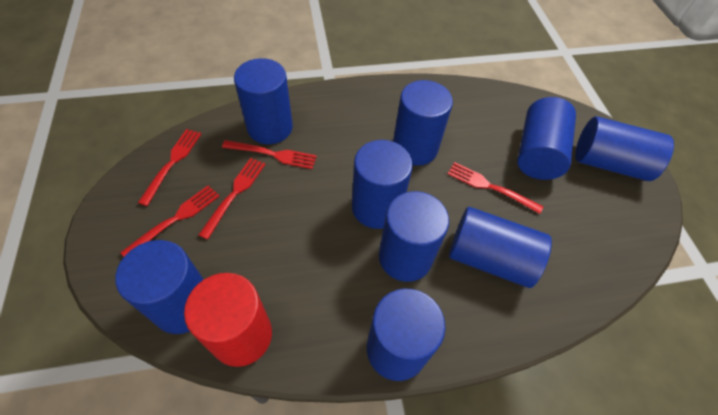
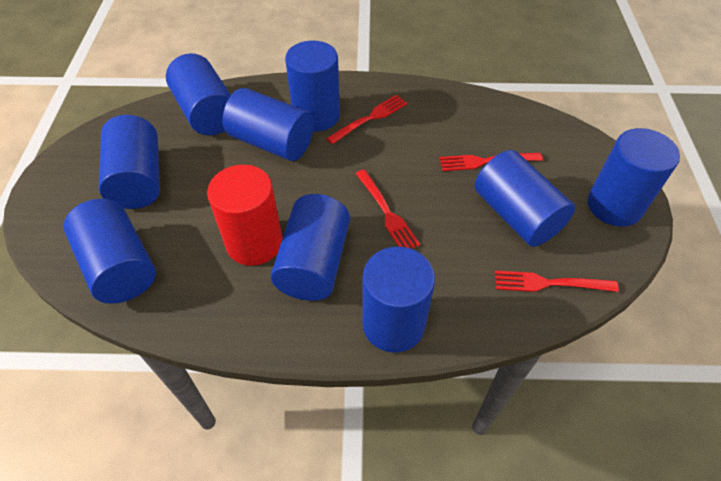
red fork: [120,185,219,257] [138,129,201,206] [199,158,266,239] [222,140,317,169] [448,162,544,214] = 5 -> [326,95,407,144] [356,169,420,249] [439,153,543,171] [495,271,619,292] = 4

